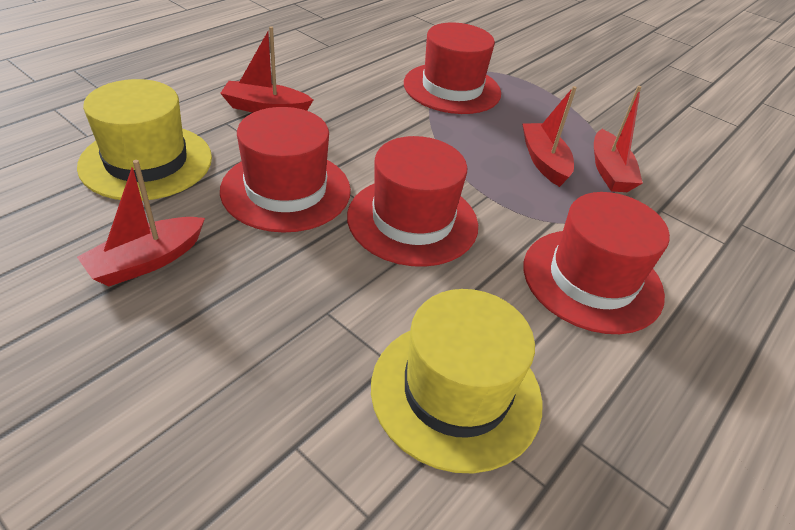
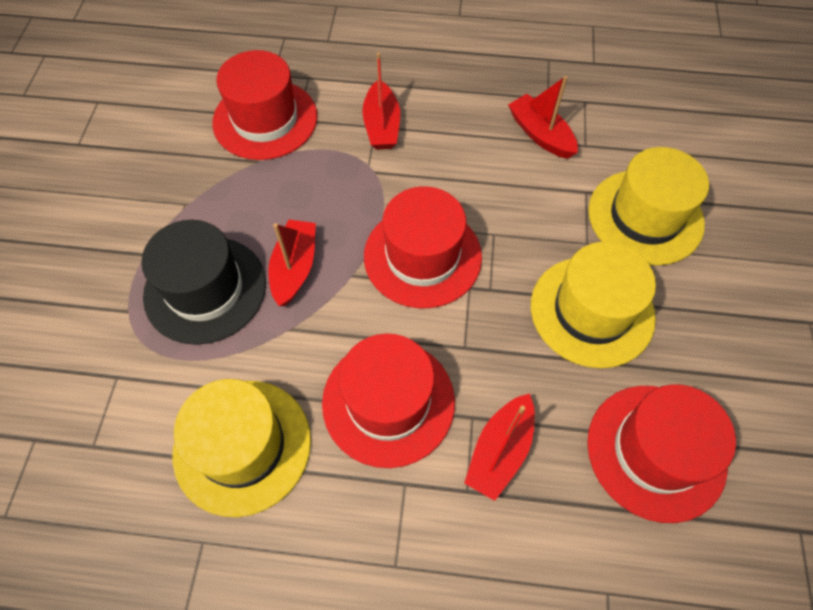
black hat: none = 0 -> [141,220,266,345] = 1
yellow hat: [77,79,212,201] [371,289,542,473] = 2 -> [173,379,311,517] [531,241,656,368] [588,147,709,266] = 3

